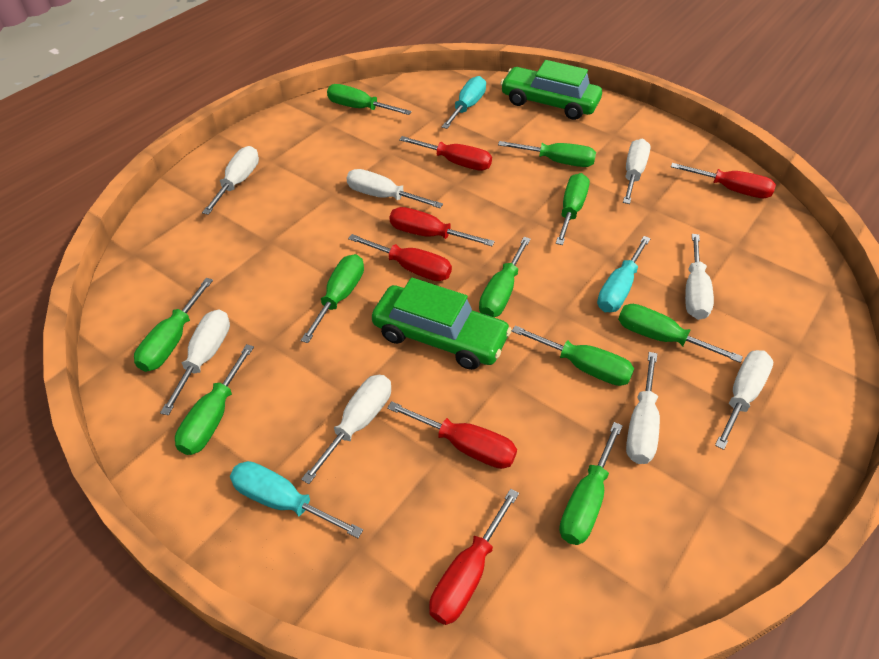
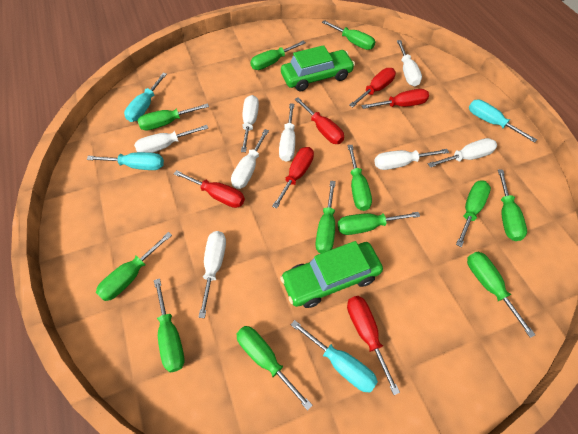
green screwdriver: [134,278,213,372] [175,344,254,455] [301,254,364,343] [327,84,412,115] [479,237,531,317] [498,141,596,167] [512,325,634,386] [556,173,590,245] [559,422,623,545] [618,304,743,363] = 10 -> [96,232,172,301] [138,103,209,130] [154,278,185,373] [236,326,312,411] [250,40,306,70] [315,181,336,253] [322,20,375,50] [338,212,420,235] [347,145,372,211] [456,180,491,247] [467,252,535,338] [498,169,527,241] = 12
turquoise screwdriver: [230,461,363,538] [442,76,486,129] [597,236,651,312] = 3 -> [86,152,164,170] [124,73,167,122] [291,320,378,393] [469,100,537,143] = 4

